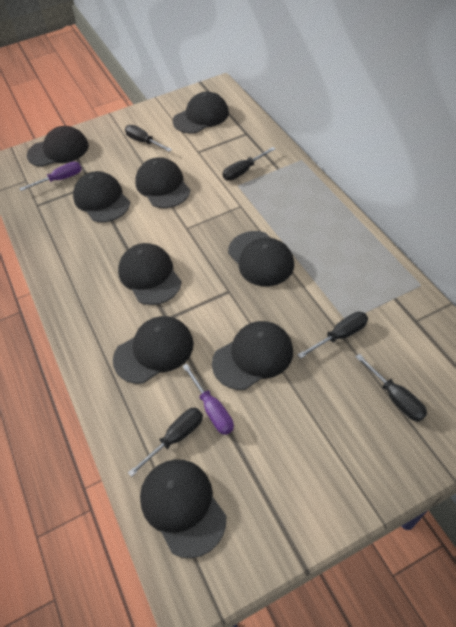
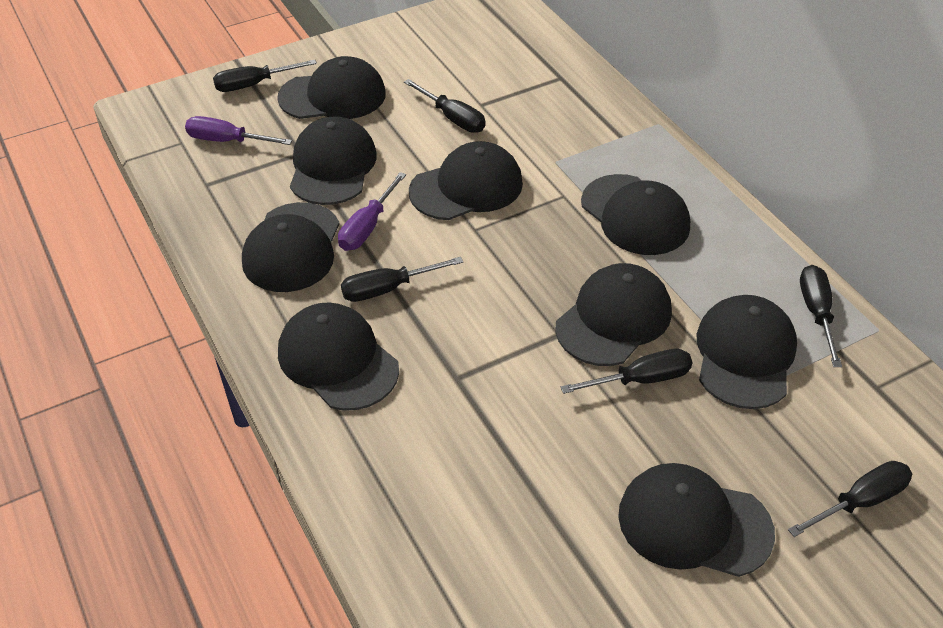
black screwdriver: [125,125,172,152] [128,408,203,477] [222,147,275,181] [298,312,368,358] [356,354,427,422] = 5 -> [213,60,317,92] [341,257,463,302] [404,79,486,133] [561,349,692,394] [788,461,912,537] [800,265,842,367] = 6

